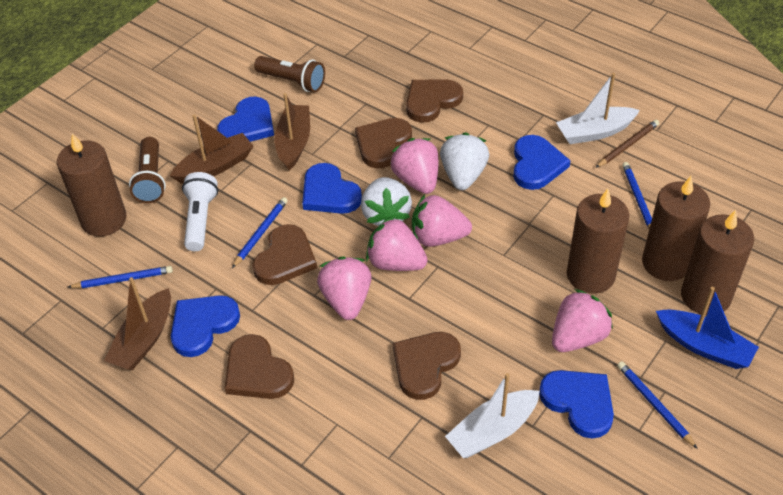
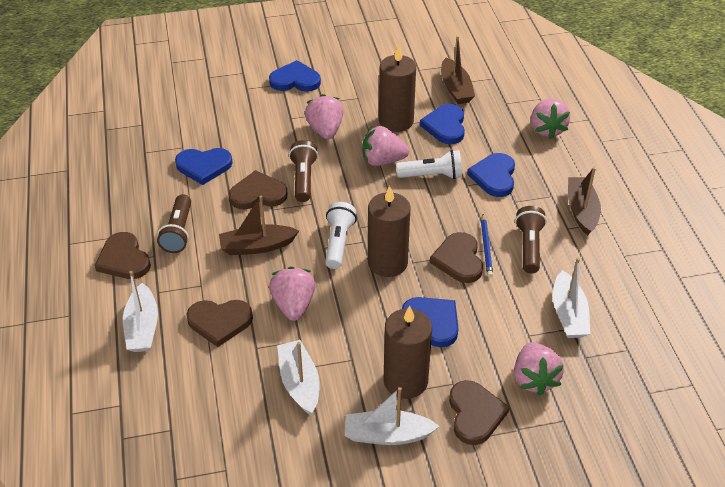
blue boat: [656,287,759,369] = 1 -> none = 0
blue pencil: [68,266,173,288] [232,197,288,268] [617,361,698,449] [622,162,652,229] = 4 -> [481,214,493,278] = 1
brown candle: [57,133,127,236] [567,189,629,294] [642,176,710,281] [681,210,754,315] = 4 -> [368,186,411,277] [379,45,416,132] [383,306,432,399] = 3
brown flashlight: [129,137,166,203] [254,56,325,92] = 2 -> [157,194,191,253] [289,140,318,202] [515,206,547,273] = 3
brown pencil: [595,120,659,168] = 1 -> none = 0
white boat: [445,373,540,458] [556,73,640,144] = 2 -> [123,271,158,352] [277,340,320,415] [345,387,439,445] [553,258,590,338] = 4
white flashlight: [182,172,218,251] = 1 -> [325,202,357,269] [396,150,462,179] = 2
white strawberry: [361,177,412,226] [440,132,489,190] = 2 -> none = 0

